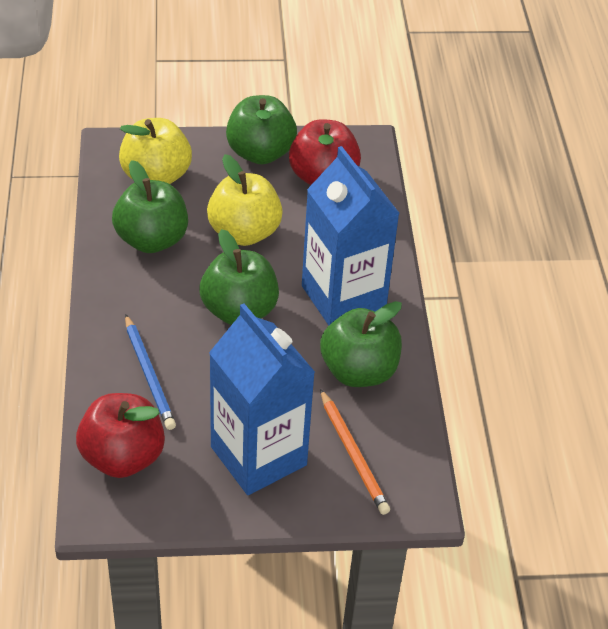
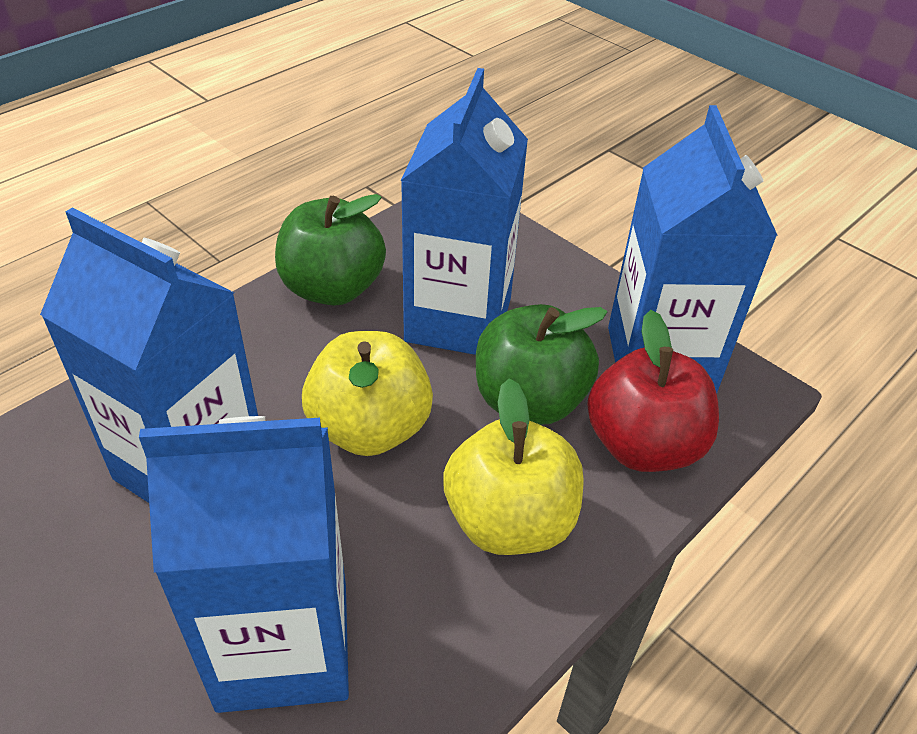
blue carton: [209,304,315,495] [302,146,400,325] = 2 -> [40,208,258,503] [139,416,349,713] [401,68,528,355] [608,105,778,394] = 4
blue pencil: [125,314,176,430] = 1 -> none = 0
green apple: [112,160,188,253] [200,229,279,325] [226,95,297,164] [320,301,402,387] = 4 -> [275,194,386,306] [476,304,607,425] = 2
orange pencil: [320,389,390,515] = 1 -> none = 0
red apple: [76,393,165,478] [289,119,361,185] = 2 -> [587,310,719,472] = 1

